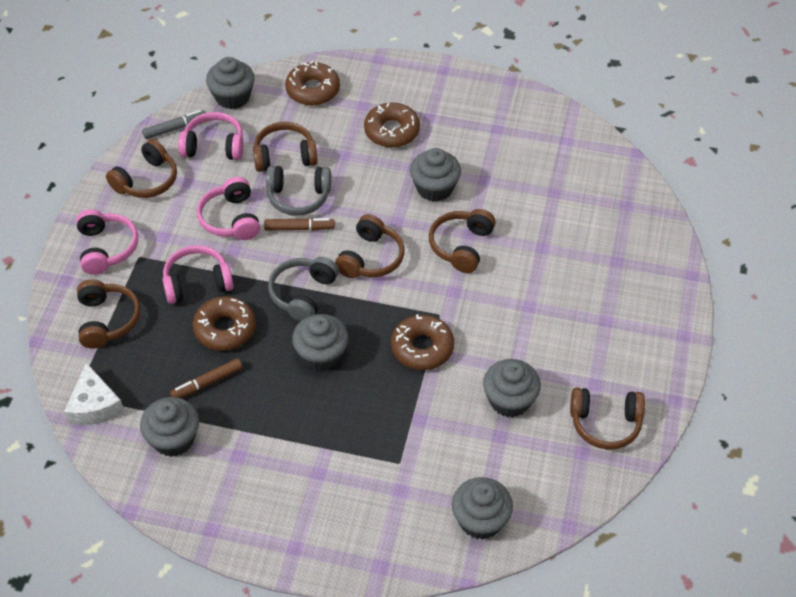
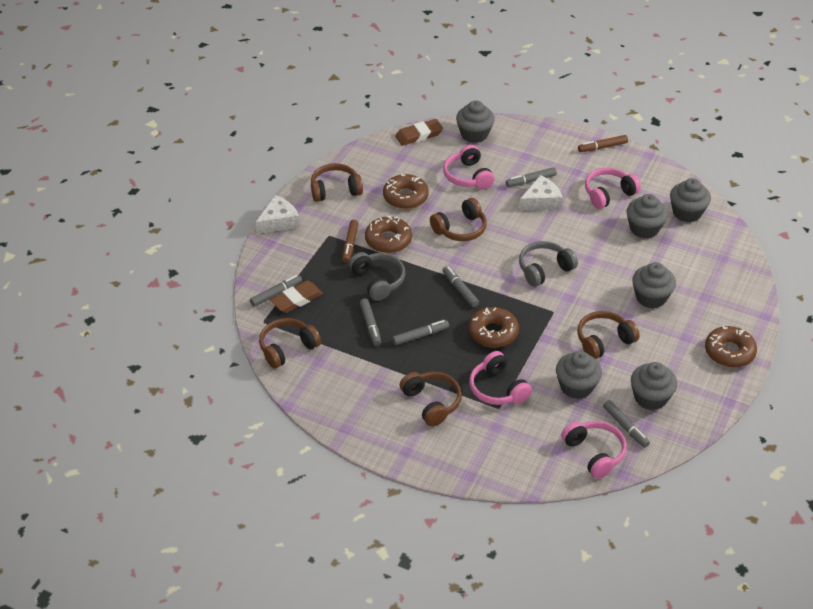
brown eraser: none = 0 -> [270,280,323,313] [395,119,443,146] = 2
brown headphones: [77,279,140,349] [106,139,177,198] [253,122,318,172] [335,214,405,278] [429,209,496,273] [570,388,645,450] = 6 -> [259,318,321,369] [311,163,363,202] [400,372,462,427] [430,198,487,241] [577,311,640,359] = 5
grey marker: [142,110,206,139] = 1 -> [250,275,302,307] [360,299,381,346] [392,320,449,345] [443,266,479,307] [506,167,557,187] [603,400,650,448] = 6
white cheese: [64,362,124,425] = 1 -> [256,195,300,234] [519,175,563,211] = 2

